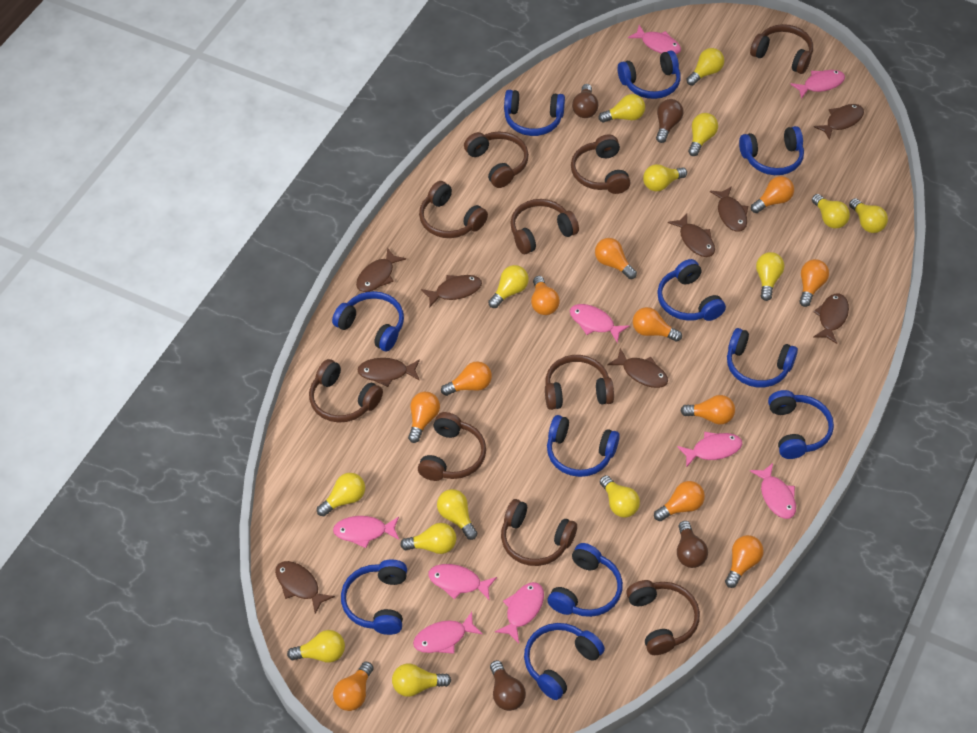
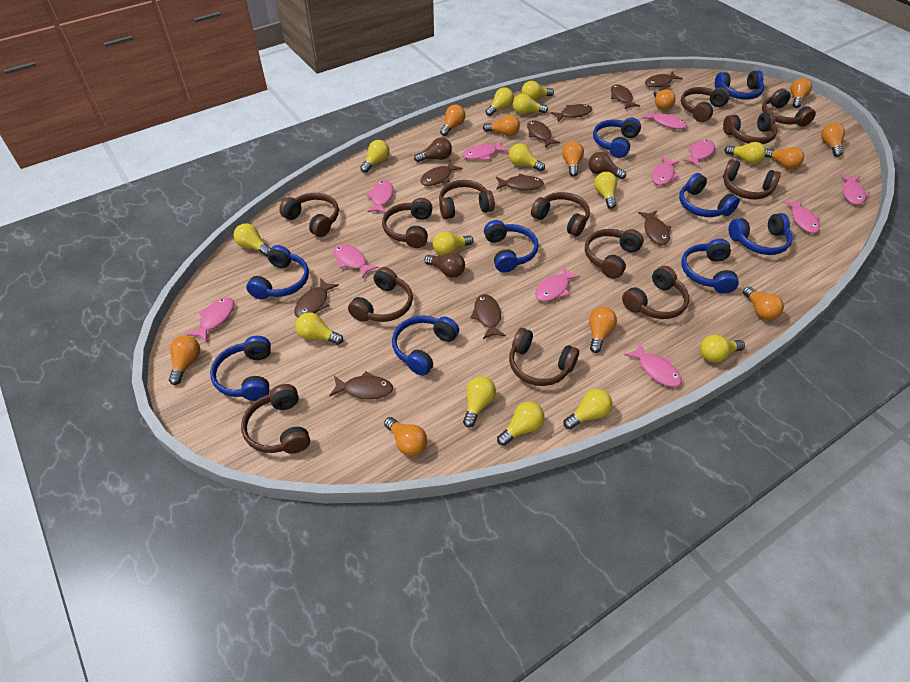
blue headphones: [332,291,404,351] [341,559,407,635] [504,90,565,136] [524,623,605,700] [547,415,620,477] [547,543,623,617] [618,50,681,99] [657,259,726,321] [727,328,798,387] [739,126,804,175] [768,390,834,459] = 11 -> [210,336,271,401] [246,245,309,300] [392,316,459,376] [484,220,539,273] [593,118,641,158] [679,173,740,217] [681,239,739,294] [715,70,764,99] [729,213,793,255] = 9
brown fish: [275,561,335,614] [356,248,406,292] [357,358,420,387] [421,275,482,308] [607,348,668,388] [668,213,715,257] [710,186,748,232] [813,293,849,344] [814,104,864,140] = 9 -> [294,278,339,317] [329,371,393,399] [420,161,463,186] [470,294,506,339] [496,174,544,190] [527,120,560,147] [550,104,592,122] [611,85,640,109] [638,211,671,245] [645,71,683,87] = 10
brown headphones: [309,359,383,423] [418,412,486,481] [419,181,488,238] [464,131,529,188] [501,499,577,566] [510,199,579,254] [545,355,614,410] [571,134,630,194] [626,580,700,655] [750,24,813,74] = 10 -> [241,384,310,454] [279,193,339,237] [348,267,413,322] [382,198,433,248] [439,180,495,219] [509,328,579,386] [531,192,590,236] [585,229,644,279] [622,266,689,319] [681,87,730,122] [723,112,777,144] [723,159,781,199] [762,88,816,127] = 13
brown light bulb: [490,660,526,711] [572,84,598,118] [656,99,683,143] [677,521,708,568] = 4 -> [414,138,452,162] [424,252,465,278] [588,152,626,179] = 3
pink fish: [333,516,399,548] [413,612,483,654] [428,564,497,600] [495,582,544,643] [570,304,630,343] [628,25,681,54] [677,432,742,468] [750,463,796,519] [790,70,845,99] = 9 -> [187,297,234,342] [333,244,379,278] [366,180,393,213] [463,141,508,160] [535,266,581,301] [624,343,682,387] [642,110,687,129] [651,157,680,185] [683,140,715,167] [783,200,820,233] [840,174,870,205] = 11

